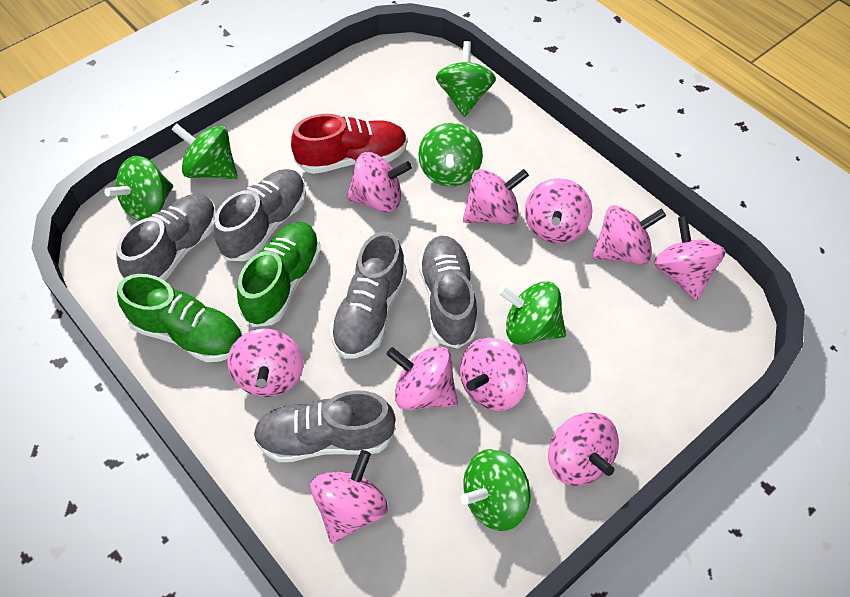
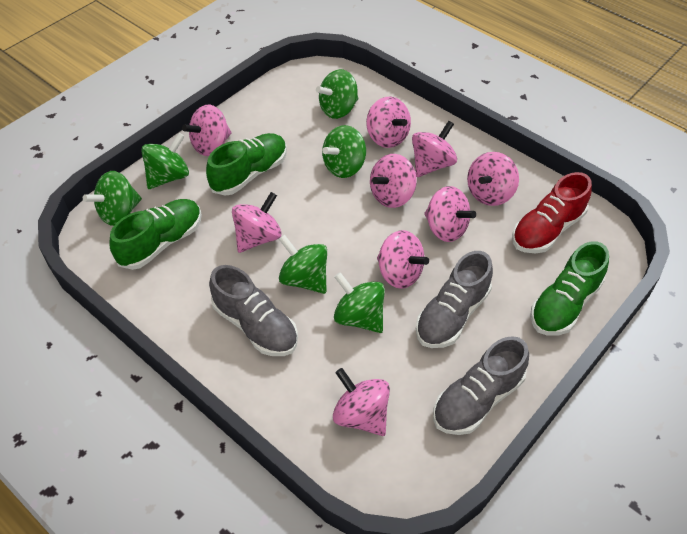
green shoe: [117,274,242,362] [237,222,321,327] = 2 -> [110,199,202,270] [206,133,287,196] [530,241,609,335] = 3
grey shoe: [116,194,216,281] [214,169,306,261] [253,391,395,462] [330,231,407,358] [419,236,478,349] = 5 -> [209,265,298,356] [416,251,493,348] [433,336,529,435] = 3
pink spinning top: [228,329,303,397] [310,450,388,544] [346,152,412,212] [387,346,458,410] [460,337,528,411] [463,169,529,225] [525,178,592,244] [548,412,619,486] [592,205,666,264] [654,216,726,301] = 10 -> [182,105,231,156] [232,192,282,253] [333,368,390,436] [366,97,411,148] [370,154,417,208] [377,230,429,289] [412,121,457,177] [424,186,476,242] [467,152,519,206] = 9

